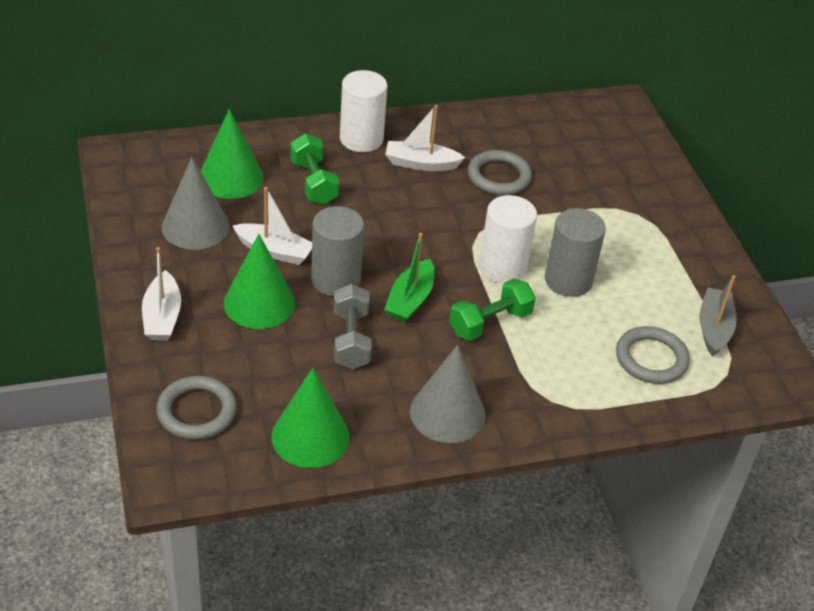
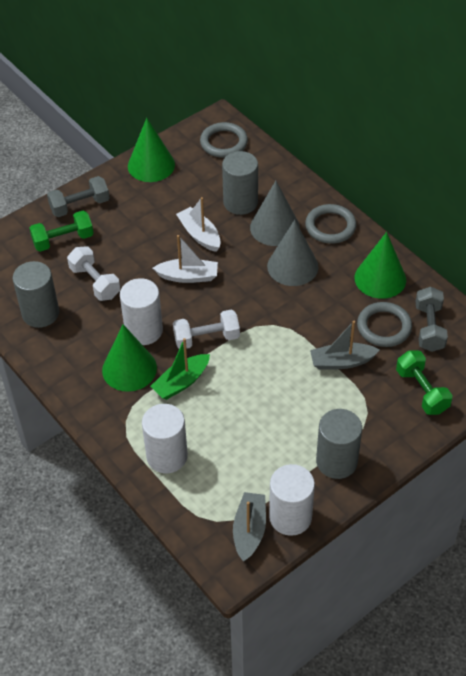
grey boat: [699,275,737,356] = 1 -> [233,492,266,562] [310,321,380,370] = 2
grey cylinder: [311,206,364,296] [545,208,606,297] = 2 -> [13,261,59,328] [222,151,258,215] [316,409,362,479] = 3
grey dumbbell: [334,284,372,369] = 1 -> [47,176,109,217] [416,287,448,352] = 2
white boat: [142,247,181,341] [232,187,312,265] [385,105,465,171] = 3 -> [153,235,218,283] [176,197,221,252] = 2
white cylinder: [340,70,387,152] [479,195,537,284] = 2 -> [120,278,163,345] [142,404,188,473] [269,464,315,536] = 3
white dumbbell: none = 0 -> [67,246,120,301] [173,309,240,349] = 2

